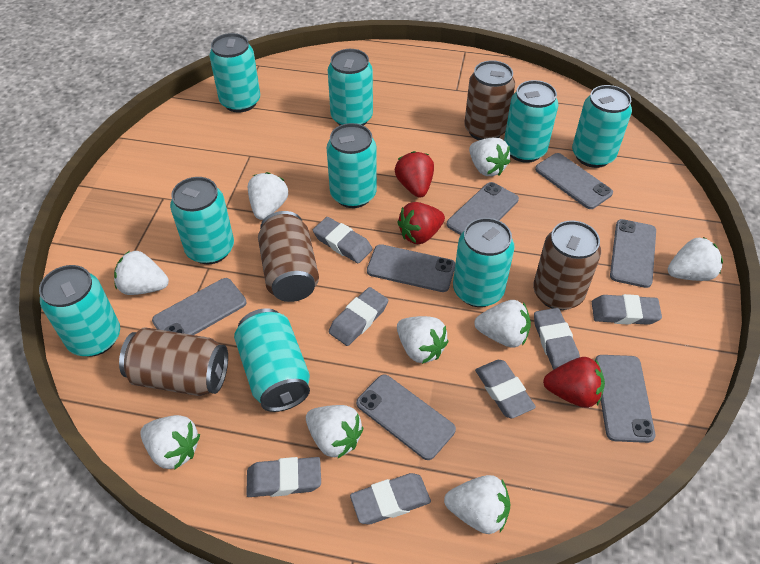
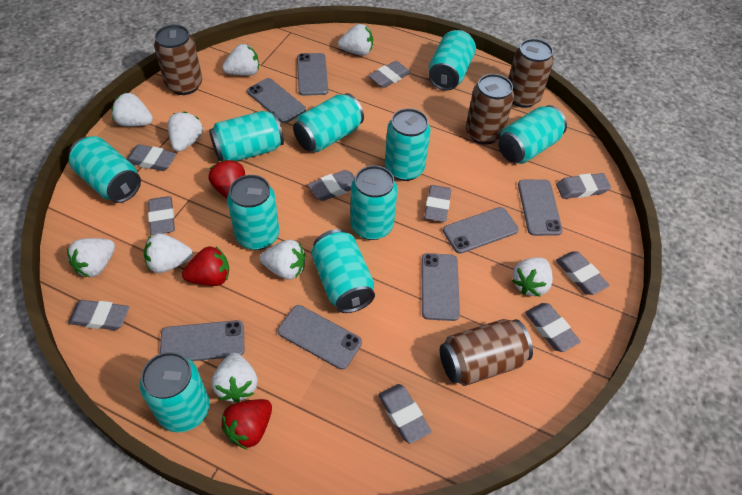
grey eraser: [246,457,321,497] [313,217,373,263] [329,287,388,346] [350,473,431,524] [475,360,536,418] [534,308,580,370] [592,294,662,325] = 7 -> [68,300,129,330] [127,144,177,171] [148,196,175,235] [308,170,355,201] [368,61,411,88] [378,384,431,444] [424,185,451,222] [525,303,581,352] [556,173,611,199] [556,252,610,295] = 10
turquoise can: [39,265,120,357] [170,177,234,264] [209,33,260,113] [234,308,310,412] [327,123,377,208] [328,49,373,126] [453,218,515,307] [504,80,558,163] [572,85,632,168] = 9 -> [69,136,141,203] [140,352,210,432] [209,111,284,161] [227,175,279,250] [293,93,364,152] [311,229,375,313] [350,166,398,240] [385,108,431,181] [429,30,476,91] [498,105,567,164] = 10

